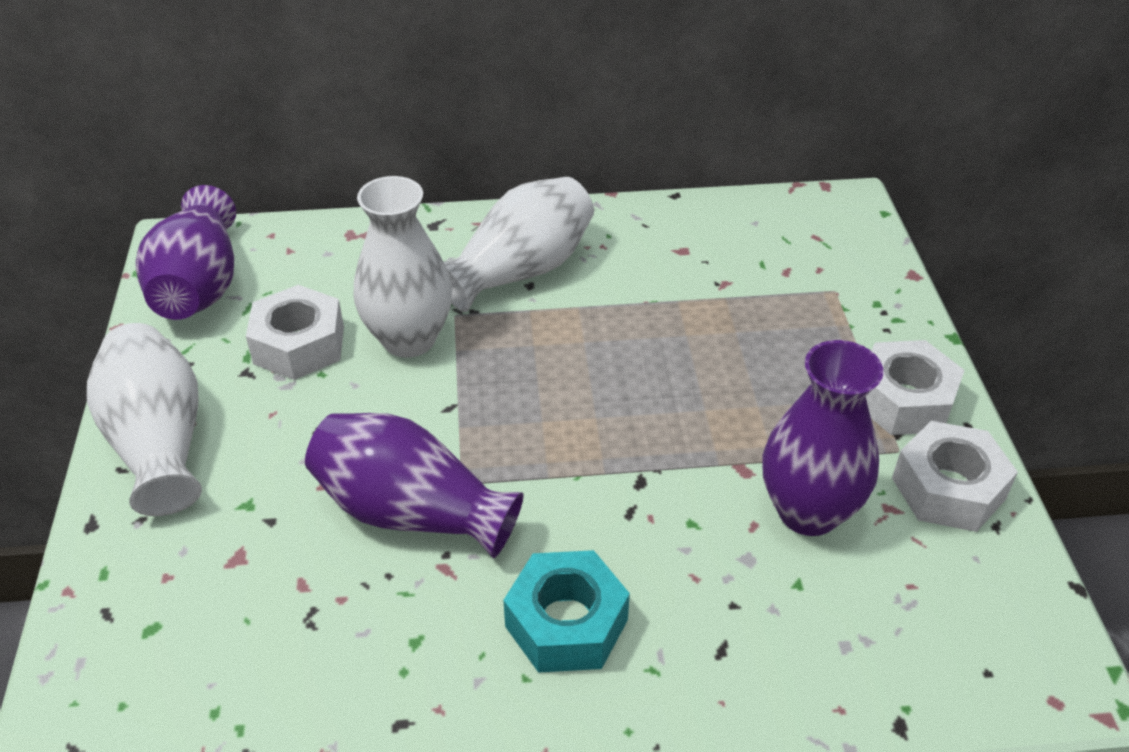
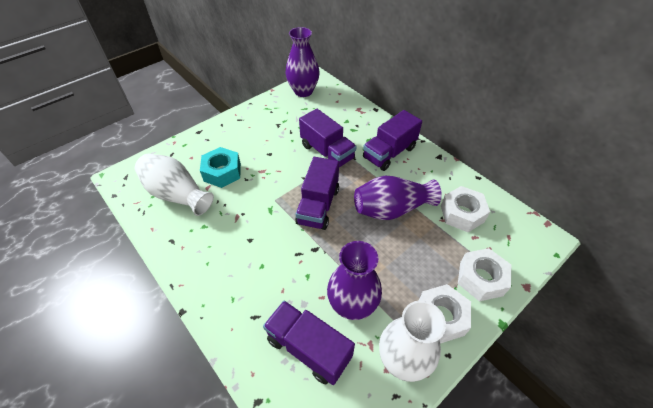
purple truck: none = 0 -> [263,301,355,385] [295,157,339,230] [299,109,357,167] [363,110,422,171] = 4
white vase: [87,323,202,516] [354,176,452,358] [444,177,594,312] = 3 -> [135,154,214,216] [379,300,446,382] = 2

